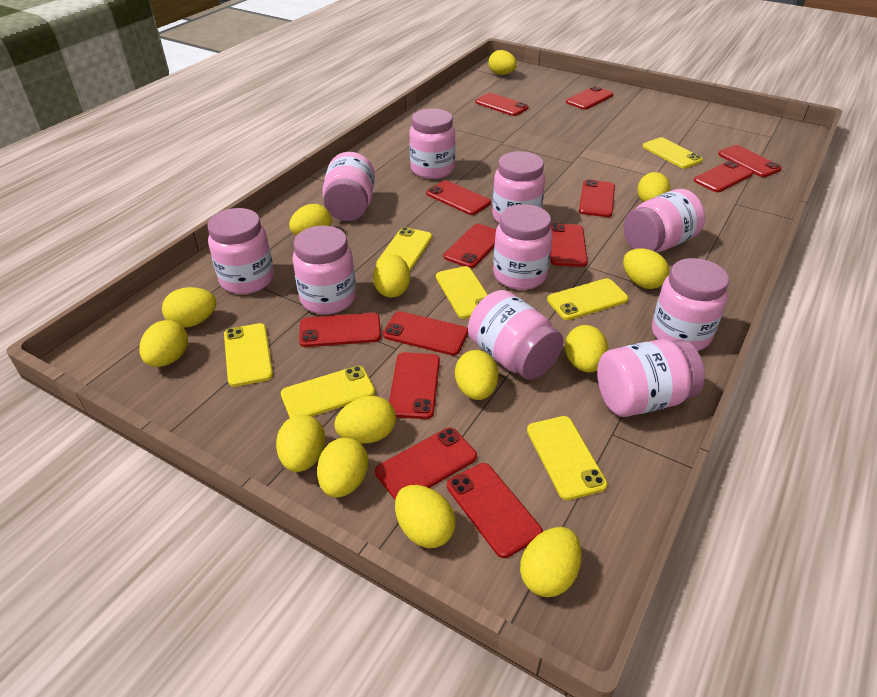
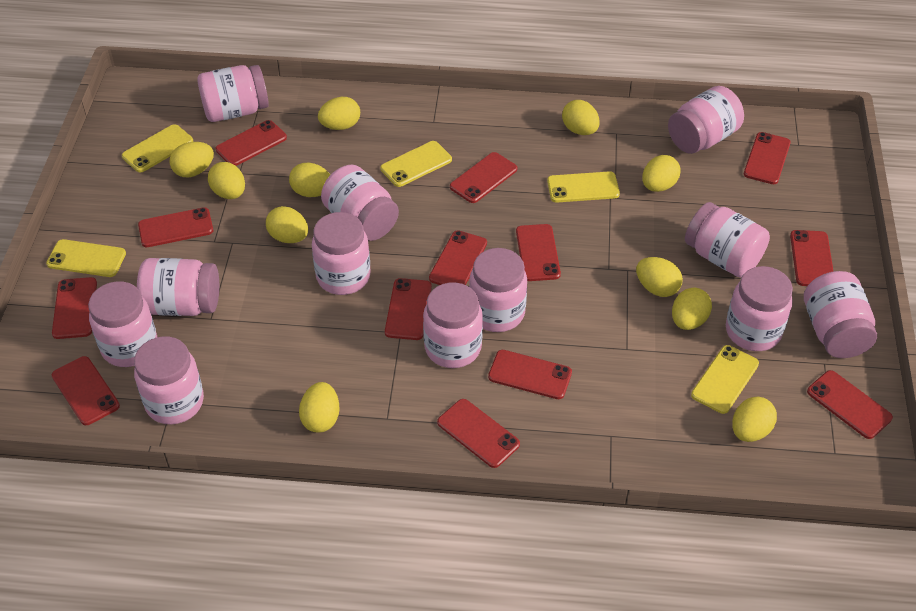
pink jar: [208,208,274,294] [293,226,356,314] [322,152,375,221] [409,108,455,179] [468,290,564,380] [492,151,545,224] [493,204,553,290] [597,339,705,417] [624,189,705,252] [652,258,729,351] = 10 -> [88,281,157,367] [134,336,204,424] [137,258,219,316] [197,65,269,122] [312,212,371,295] [321,164,399,241] [423,282,483,368] [469,248,527,332] [668,86,744,154] [685,202,770,278] [726,266,793,351] [804,271,877,358] = 12
yellow egg: [140,320,188,367] [162,287,216,328] [276,415,326,472] [289,204,332,236] [317,438,368,498] [334,396,396,444] [373,254,410,297] [395,485,456,548] [455,350,499,400] [488,50,517,75] [520,527,582,597] [565,325,608,373] [623,249,669,289] [637,172,670,202] = 14 -> [170,142,214,178] [208,162,245,199] [266,206,308,243] [289,163,330,197] [299,382,340,433] [318,97,360,130] [562,100,600,135] [636,257,683,297] [642,155,681,192] [672,288,712,330] [732,397,777,442] = 11
yellow phone: [224,323,273,387] [281,366,375,418] [377,227,432,271] [436,266,488,319] [527,416,608,500] [547,278,628,320] [643,137,703,169] = 7 -> [46,239,126,277] [122,124,193,172] [380,141,452,187] [547,171,620,202] [691,345,759,414] = 5

